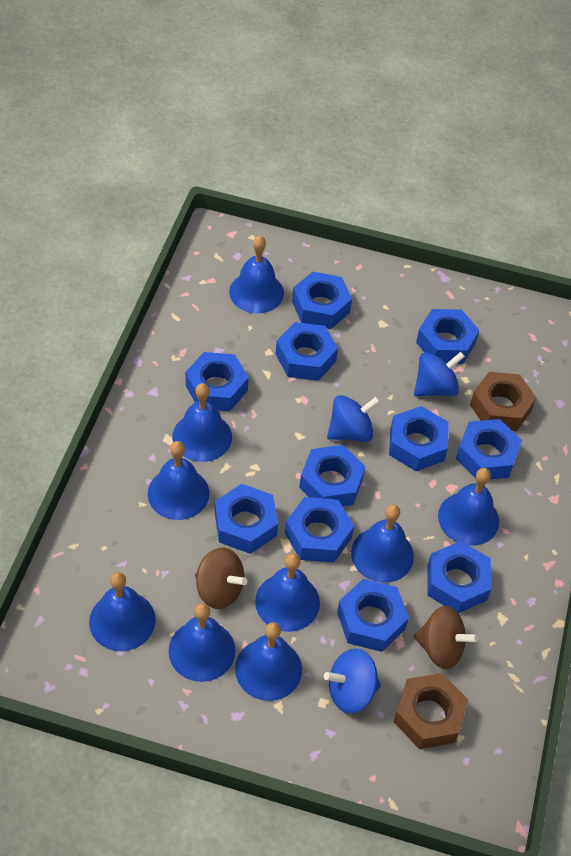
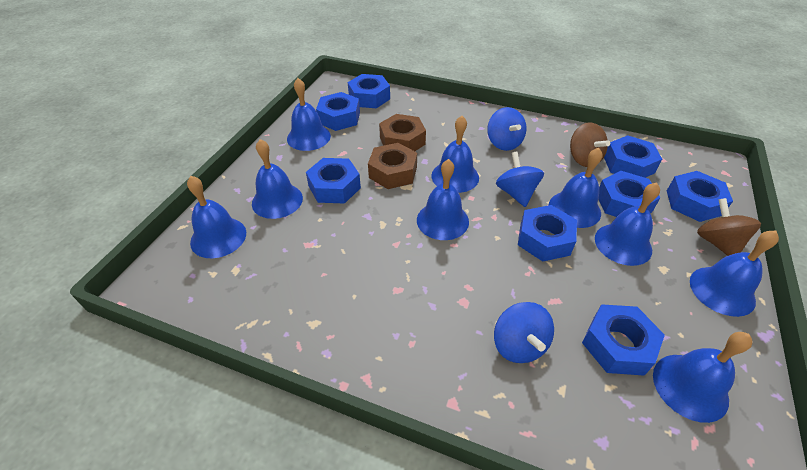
blue nut: [185,352,249,411] [215,484,278,554] [276,322,338,381] [285,497,354,562] [292,272,352,329] [299,445,365,506] [337,579,409,652] [389,406,449,471] [416,309,479,364] [427,541,492,613] [456,419,522,479] = 11 -> [306,158,361,203] [316,92,360,131] [348,74,390,108] [518,205,577,261] [582,304,665,376] [598,171,660,217] [604,135,662,178] [667,171,733,222] = 8

